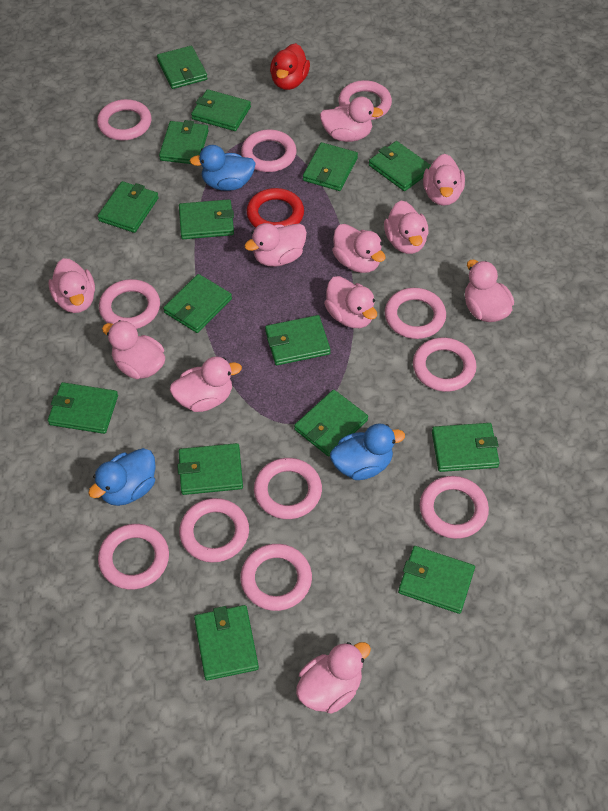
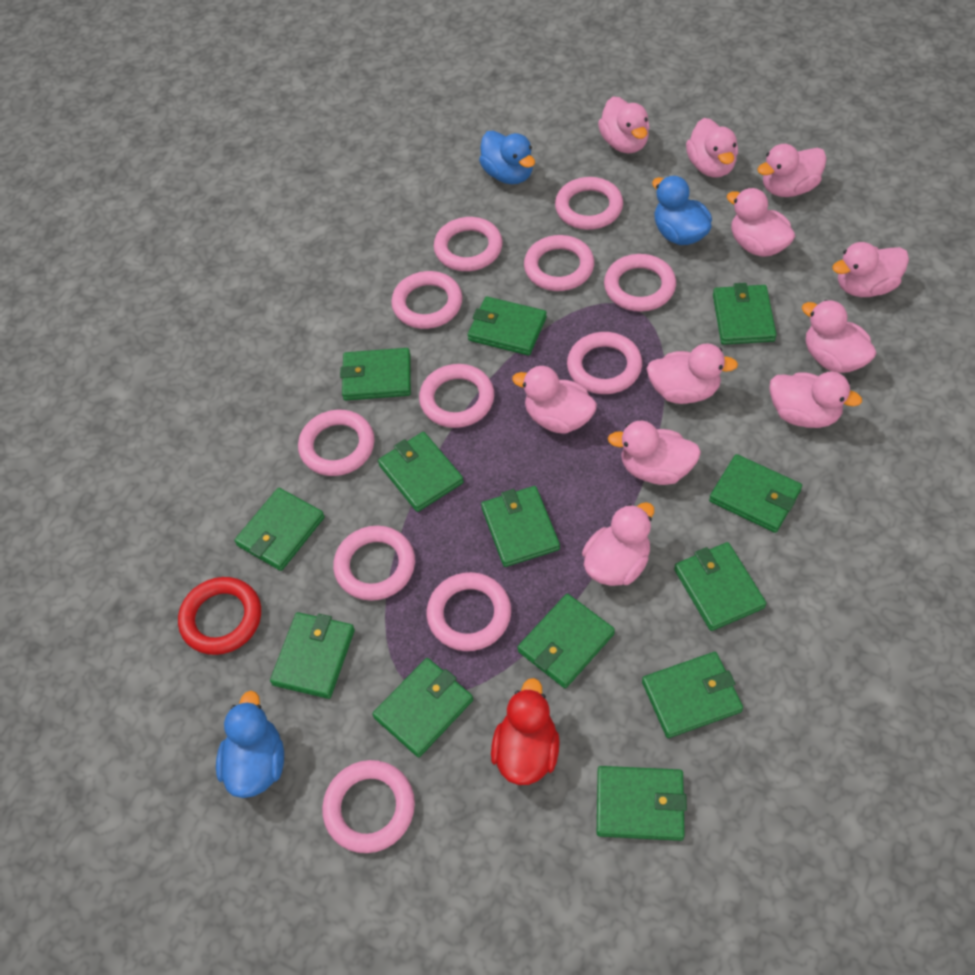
green wallet: [48,382,118,434] [98,181,159,233] [157,46,208,89] [159,120,209,164] [163,274,232,333] [177,443,243,495] [179,199,234,239] [191,89,251,131] [194,605,259,681] [265,315,331,365] [294,390,368,457] [303,142,358,191] [369,141,431,191] [398,546,475,614] [432,423,500,472] = 15 -> [234,488,325,571] [270,612,355,699] [340,348,411,400] [372,658,473,757] [378,432,464,512] [468,296,547,355] [481,486,560,567] [517,594,615,688] [597,766,687,841] [642,652,743,738] [674,542,766,631] [709,454,802,533] [713,283,777,345] = 13

